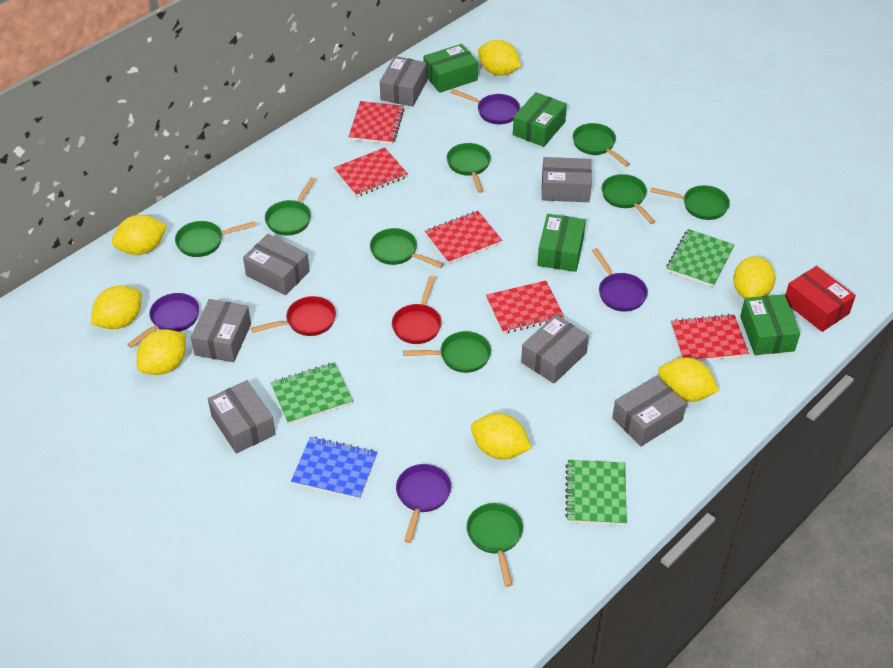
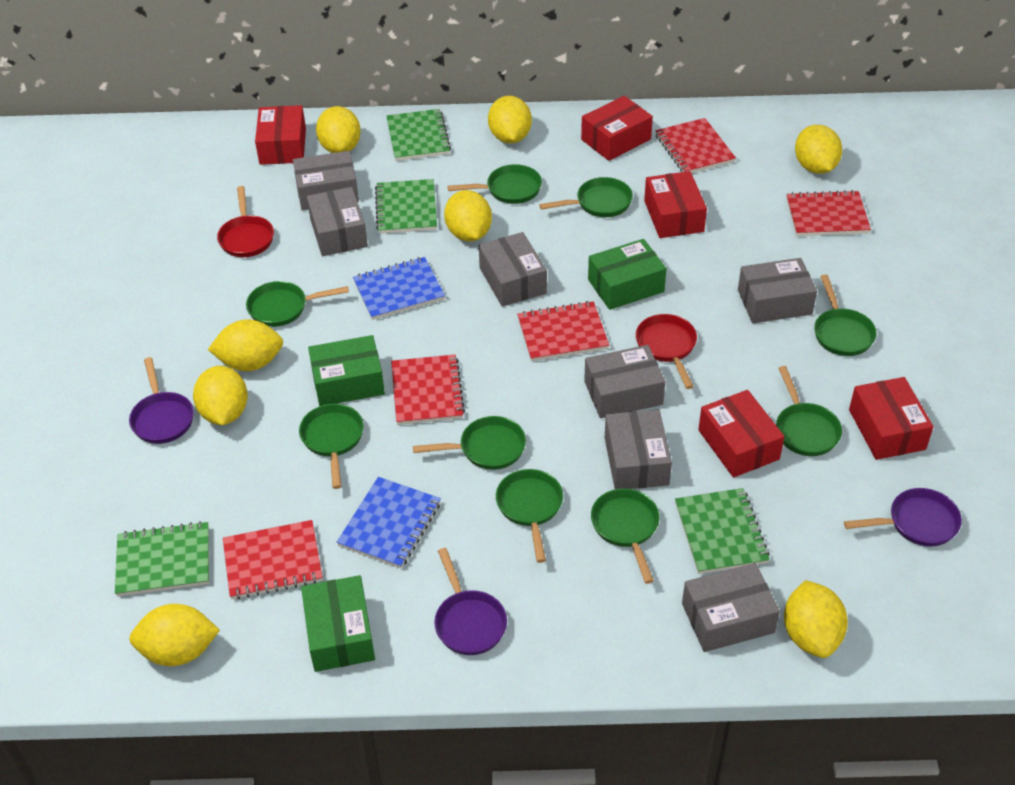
blue notebook: [291,437,377,500] = 1 -> [337,477,441,568] [353,257,445,320] = 2
green box: [424,44,478,93] [513,92,567,147] [537,214,586,272] [740,294,800,355] = 4 -> [301,575,375,672] [308,335,385,406] [588,239,667,310] = 3
green notebook: [271,362,353,425] [565,460,627,525] [666,229,735,287] = 3 -> [115,521,209,596] [375,179,437,234] [386,109,451,161] [675,488,770,574] = 4
purple pan: [127,293,199,348] [396,464,451,543] [450,89,520,124] [592,248,648,312] = 4 -> [129,357,194,444] [434,548,507,655] [844,488,962,547] = 3
red box: [785,266,856,332] = 1 -> [255,105,306,165] [581,96,653,161] [644,171,707,238] [698,390,784,478] [849,377,934,460] = 5
yellow lemon: [91,285,142,329] [112,215,167,255] [137,329,186,375] [471,413,532,459] [478,40,521,76] [658,357,719,402] [733,256,775,299] = 7 -> [129,604,220,666] [193,366,248,425] [208,319,283,371] [316,106,361,153] [444,190,492,241] [488,96,532,143] [784,580,848,658] [795,125,842,174] = 8

